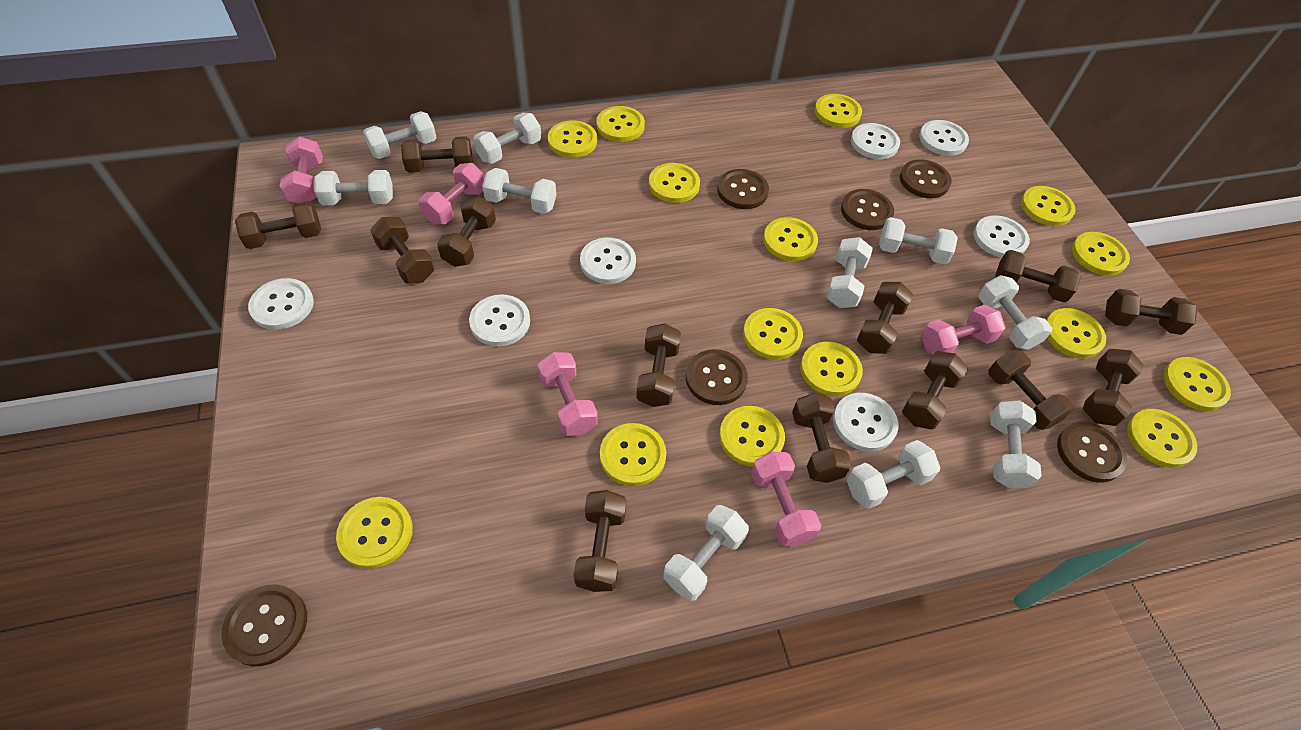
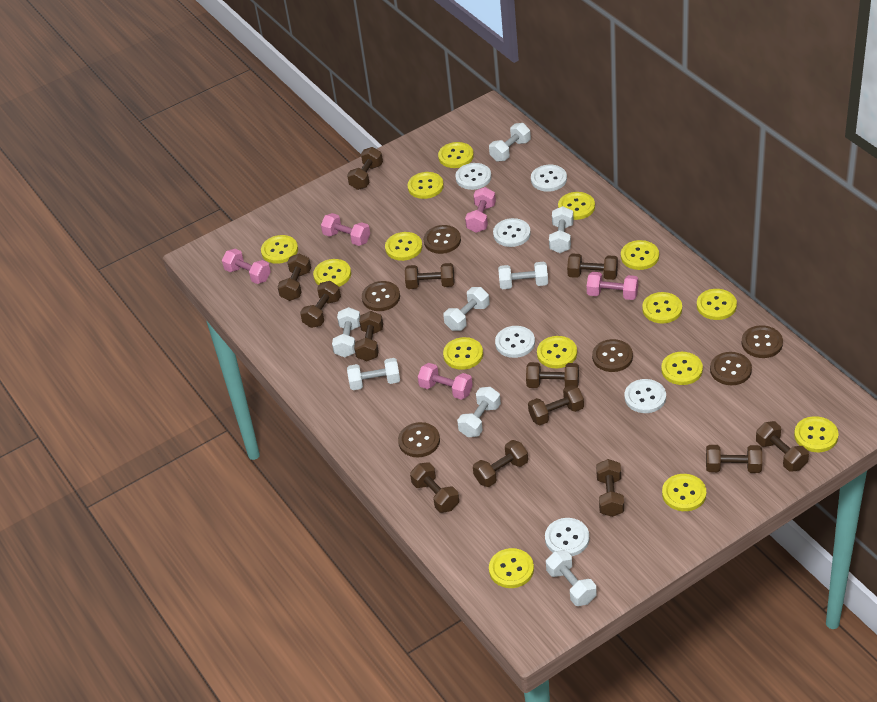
white button: [248,278,314,330] [469,295,530,346] [580,237,636,284] [833,393,899,452] [851,123,900,159] [919,120,969,156] [974,215,1030,258] = 7 -> [455,163,491,190] [493,218,531,247] [495,326,535,358] [531,165,567,192] [545,518,590,556] [625,379,666,413] = 6
white dumbbell: [314,170,393,205] [363,111,437,159] [473,113,541,164] [482,168,556,214] [663,505,749,601] [826,237,873,308] [847,440,940,509] [879,217,958,264] [978,275,1052,350] [990,401,1042,488] = 10 -> [332,307,360,357] [347,358,400,390] [443,287,490,331] [457,387,501,437] [489,123,531,162] [498,262,548,289] [546,550,597,606] [549,206,574,253] = 8

